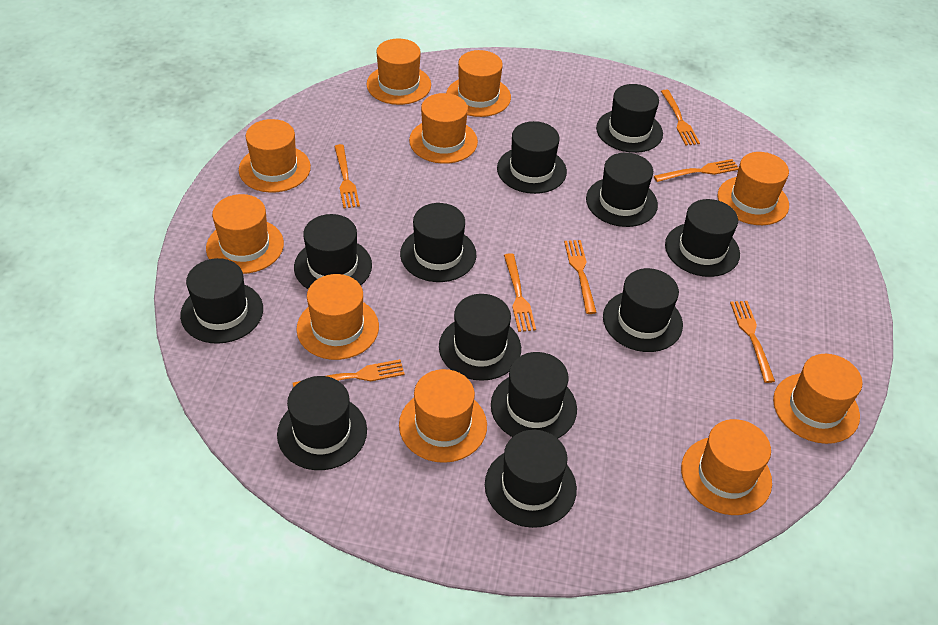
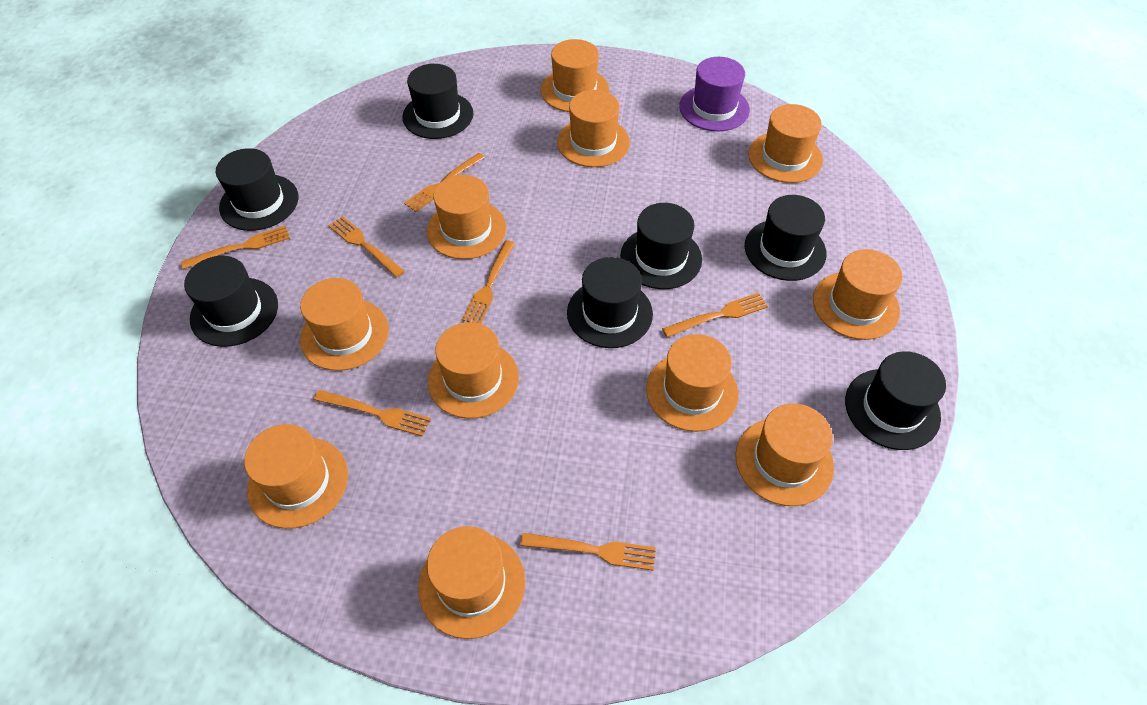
black hat: [180,258,263,344] [277,376,367,470] [294,214,372,289] [400,203,476,282] [439,294,521,381] [485,430,577,528] [491,352,577,438] [497,121,567,194] [586,153,658,227] [596,84,663,153] [603,268,683,352] [665,199,740,277] = 12 -> [184,256,278,347] [216,148,298,231] [402,64,473,139] [567,257,653,348] [620,203,702,289] [745,195,827,281] [845,351,946,450] = 7
orange hat: [206,194,284,274] [239,119,311,193] [296,274,379,360] [367,39,431,105] [399,369,487,463] [409,93,478,164] [446,50,511,117] [681,419,772,515] [718,152,789,225] [773,354,862,444] = 10 -> [244,424,348,529] [300,278,389,371] [418,526,525,639] [427,175,506,259] [428,322,519,419] [541,39,609,112] [557,90,630,167] [646,334,738,432] [735,403,834,506] [748,104,823,183] [813,249,903,340] = 11
purple hat: none = 0 -> [679,57,750,131] = 1

